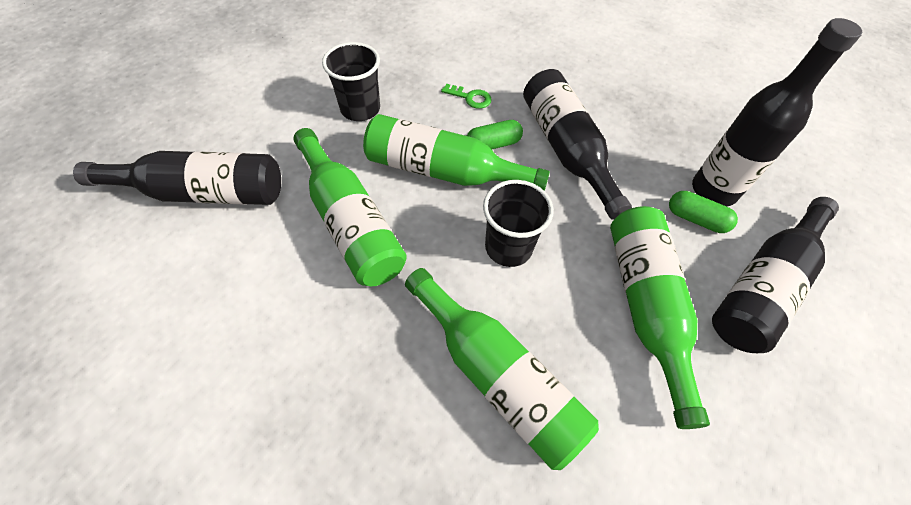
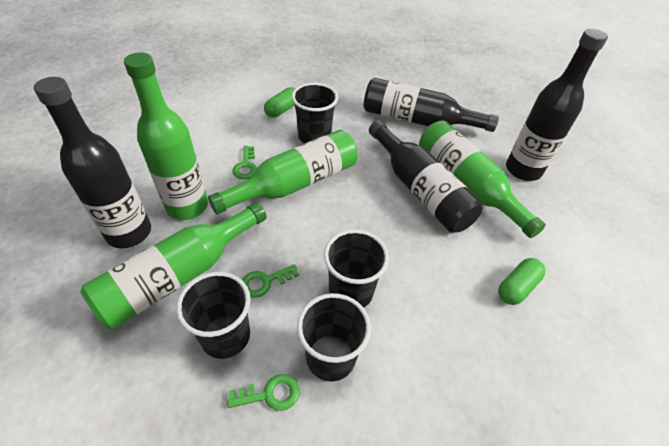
black cup: [322,42,380,121] [483,180,554,267] = 2 -> [176,272,251,359] [292,83,338,143] [297,293,371,381] [324,229,389,308] = 4
green key: [441,84,492,109] = 1 -> [227,374,299,411] [232,146,257,179] [242,264,299,298] = 3

